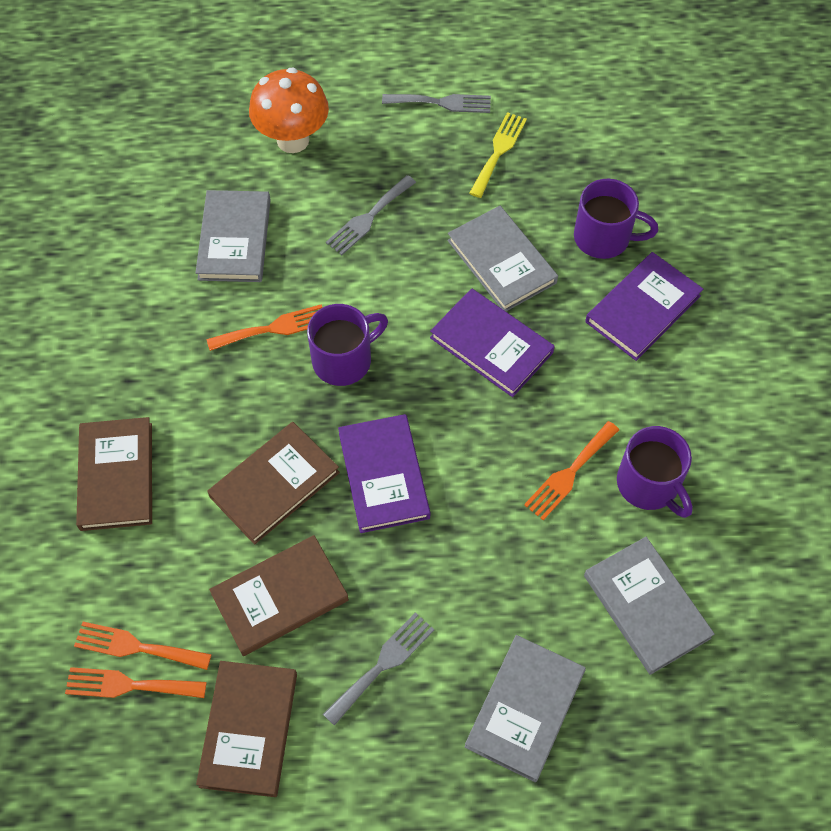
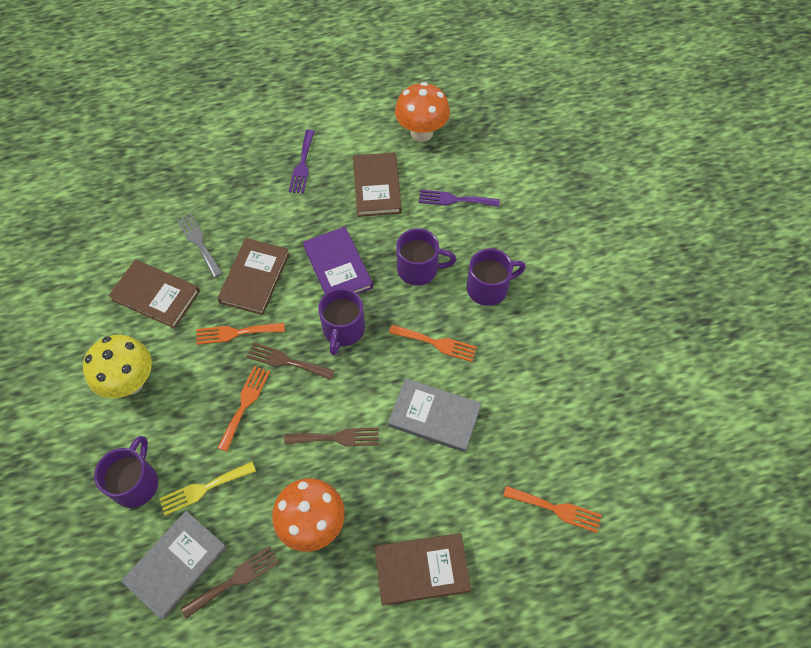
brown fork: none = 0 -> [181,546,279,619] [247,342,335,380] [284,428,379,446] = 3
grey book: [195,190,271,282] [447,206,558,311] [465,635,586,782] [584,537,715,675] = 4 -> [121,511,227,619] [388,378,481,452] = 2
grey fork: [323,612,434,726] [326,175,416,255] [382,94,491,113] = 3 -> [177,213,223,278] = 1
orange mushroom: [249,67,329,153] = 1 -> [272,478,345,552] [395,82,450,142] = 2
purple book: [338,414,430,533] [430,288,555,397] [585,252,703,361] = 3 -> [303,227,373,294] = 1
purple fork: none = 0 -> [289,129,315,194] [419,190,500,207] = 2
purple mug: [307,304,388,386] [574,179,658,259] [617,426,693,518] = 3 -> [94,436,158,508] [318,288,365,355] [396,228,456,286] [467,248,526,306] = 4
yellow mushroom: none = 0 -> [83,335,152,398] = 1

